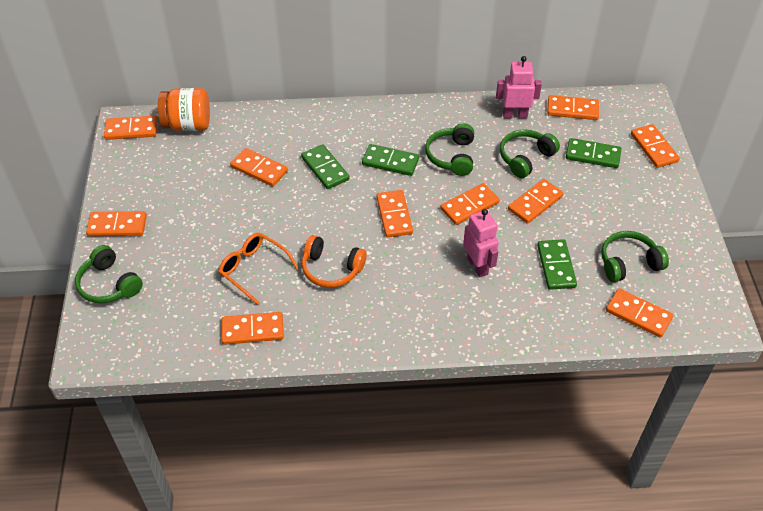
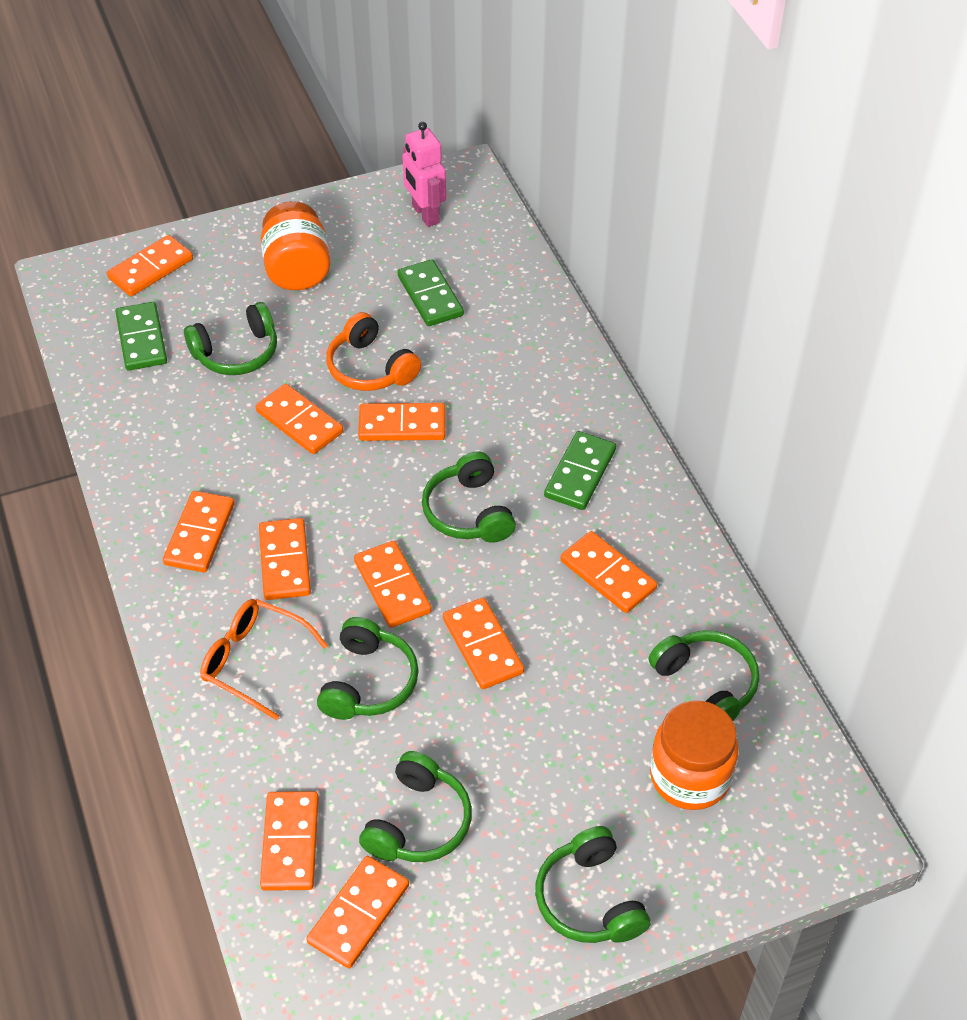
green domino: [301,144,350,189] [362,144,419,176] [537,239,577,290] [566,138,621,168] = 4 -> [115,302,167,371] [397,259,464,326] [544,431,616,510] = 3
green headphones: [75,245,143,304] [425,123,474,176] [500,129,560,178] [601,231,669,282] = 4 -> [184,302,277,375] [317,617,419,720] [359,751,472,862] [422,451,516,543] [535,826,650,943] [649,630,759,721] = 6
orange jar: [158,88,210,131] = 1 -> [261,201,331,290] [650,700,739,810] = 2
pink robot: [463,209,499,278] [496,56,542,119] = 2 -> [402,122,446,227] = 1

